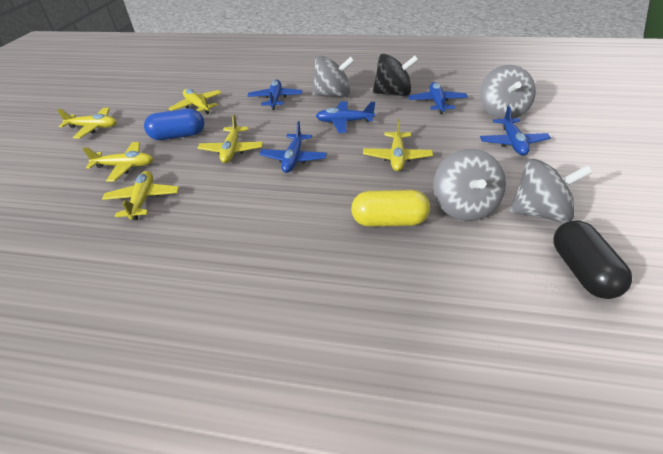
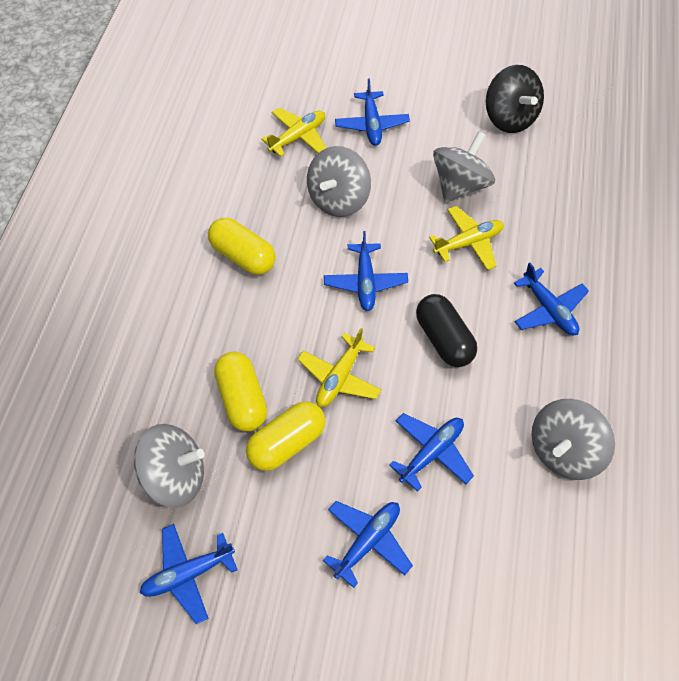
blue capsule: [144,109,204,140] = 1 -> none = 0
blue plane: [247,80,302,110] [259,121,327,173] [316,101,375,133] [408,82,468,114] [480,105,551,156] = 5 -> [140,524,238,624] [323,501,413,588] [324,231,408,311] [335,78,410,146] [389,413,474,492] [514,262,589,336] = 6
yellow capsule: [351,190,430,227] = 1 -> [208,218,276,275] [214,352,267,432] [246,401,325,471] = 3
yellow plane: [57,108,117,138] [82,142,153,182] [102,171,179,220] [168,89,222,114] [198,114,263,163] [363,119,433,171] = 6 -> [261,108,326,157] [298,328,381,407] [429,206,504,270] = 3

